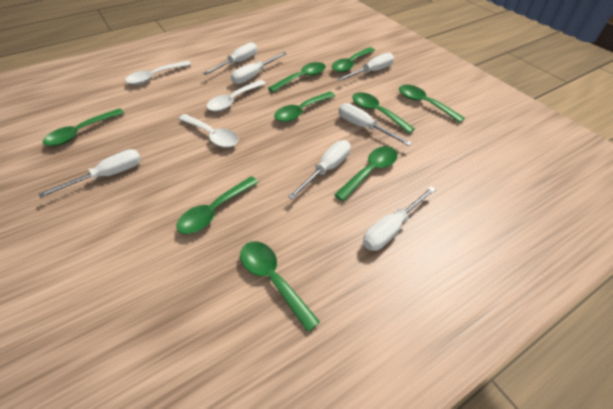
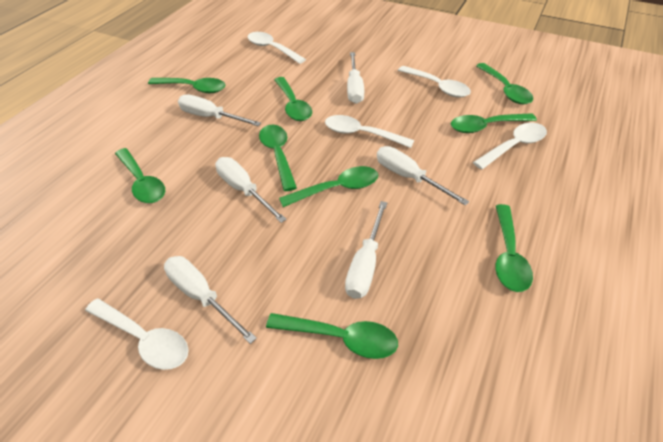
white screwdriver: [39,149,141,198] [203,42,257,75] [231,52,287,84] [288,140,351,200] [338,53,394,81] [339,103,412,146] [363,187,436,251] = 7 -> [164,256,257,344] [178,95,261,126] [215,157,287,223] [345,201,387,299] [347,52,364,104] [377,146,469,206] = 6
white spoon: [125,61,191,85] [178,114,239,148] [207,80,266,112] = 3 -> [85,298,189,370] [248,32,306,64] [325,115,414,148] [398,66,471,98] [473,123,547,170] = 5

